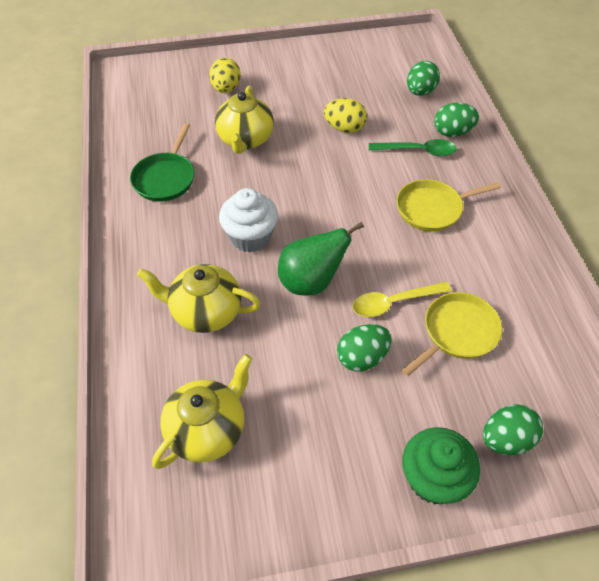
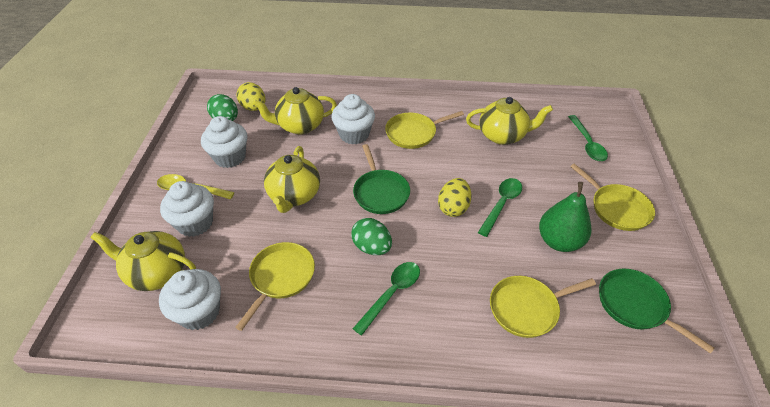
green cupcake: [402,427,480,504] = 1 -> none = 0
green egg: [337,324,392,372] [407,61,440,96] [434,103,479,137] [483,404,543,455] = 4 -> [207,94,238,121] [351,218,392,255] = 2
green pan: [130,123,194,201] = 1 -> [353,144,410,214] [599,269,715,354] = 2
green spoon: [369,139,457,156] = 1 -> [353,262,420,336] [478,178,522,237] [568,115,608,161] = 3
white cupcake: [219,188,278,253] = 1 -> [159,269,221,330] [160,181,214,237] [201,116,247,168] [332,94,375,144] = 4
yellow pan: [397,179,501,231] [401,292,502,376] = 2 -> [235,242,315,331] [385,111,464,149] [490,276,596,338] [570,163,655,231] = 4
yellow teapot: [137,264,260,333] [152,354,253,469] [215,86,274,154] = 3 -> [90,231,196,291] [253,87,337,134] [264,146,320,213] [466,97,553,145] = 4

